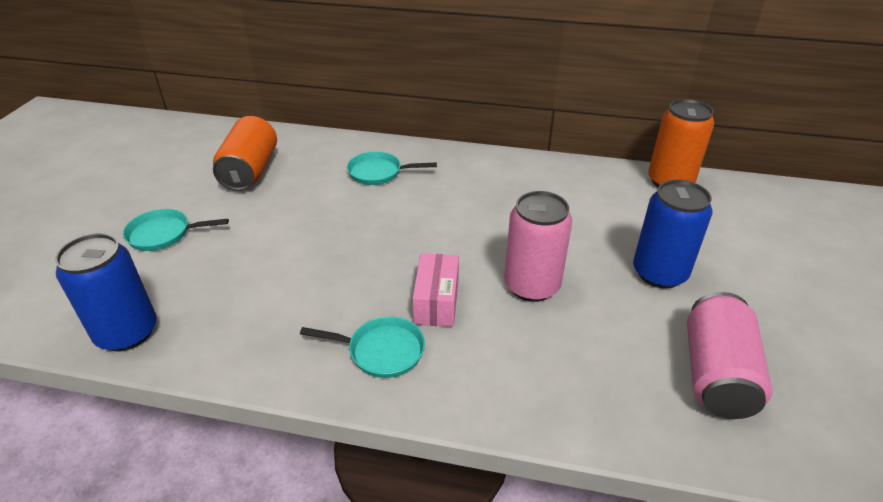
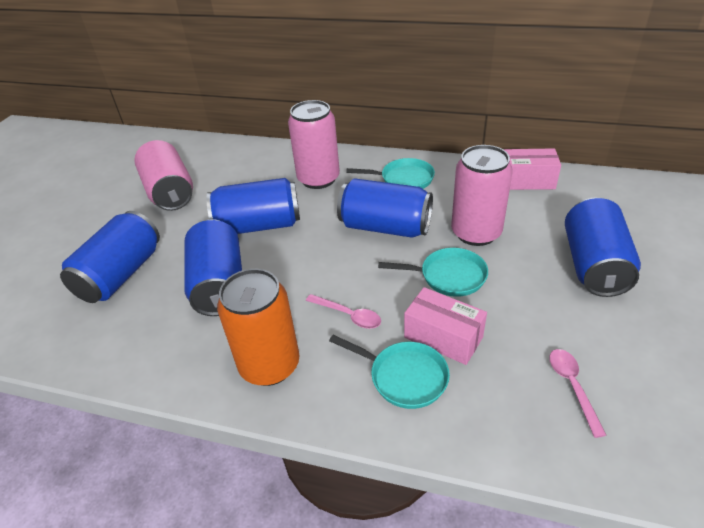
blue can: [55,233,157,351] [633,180,712,289] = 2 -> [60,211,160,303] [184,219,242,316] [207,178,300,234] [337,178,433,238] [565,198,641,297] = 5
orange can: [213,116,277,191] [648,99,714,187] = 2 -> [217,269,299,386] = 1
pink box: [412,253,459,327] = 1 -> [404,287,487,365] [503,148,561,190] = 2
pink can: [504,191,572,302] [687,292,773,419] = 2 -> [134,140,193,211] [288,100,340,189] [451,145,513,246] = 3
pink spoon: none = 0 -> [306,294,381,329] [549,349,606,438] = 2

